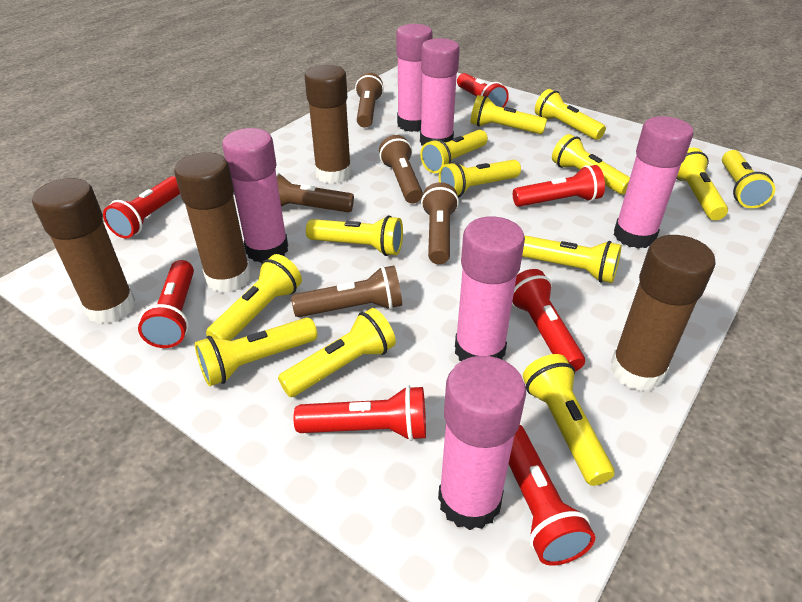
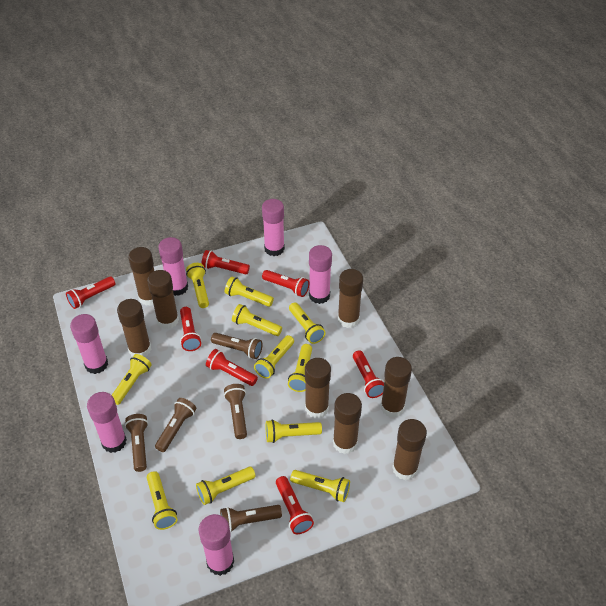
brown glue stick: [32,178,136,324] [174,152,251,293] [305,65,352,184] [610,235,716,391] = 4 -> [117,299,152,357] [128,247,154,306] [147,270,179,329] [305,358,331,418] [333,393,362,454] [338,269,363,328] [381,357,412,417] [392,419,427,480] = 8
yellow flashlight: [195,317,317,386] [206,254,302,341] [278,308,396,397] [306,215,403,256] [420,130,488,173] [439,160,521,197] [471,95,547,134] [522,235,622,283] [523,354,615,486] [535,89,606,140] [552,134,630,194] [676,147,728,220] [722,150,775,208] = 13 -> [112,354,152,405] [147,471,178,530] [186,263,209,308] [196,467,256,505] [225,276,274,307] [232,304,282,336] [254,335,294,379] [266,419,322,443] [288,344,312,392] [289,302,326,344] [290,470,350,502] = 11

